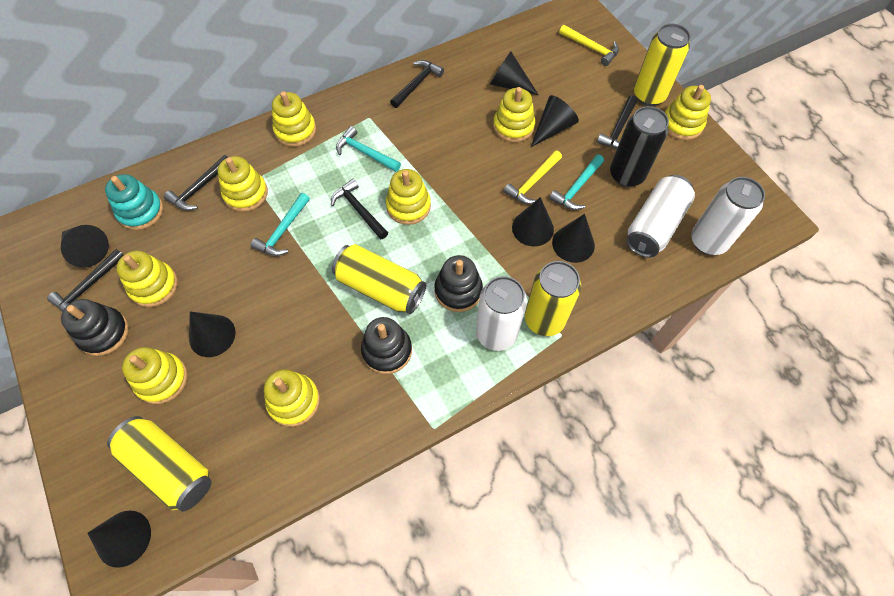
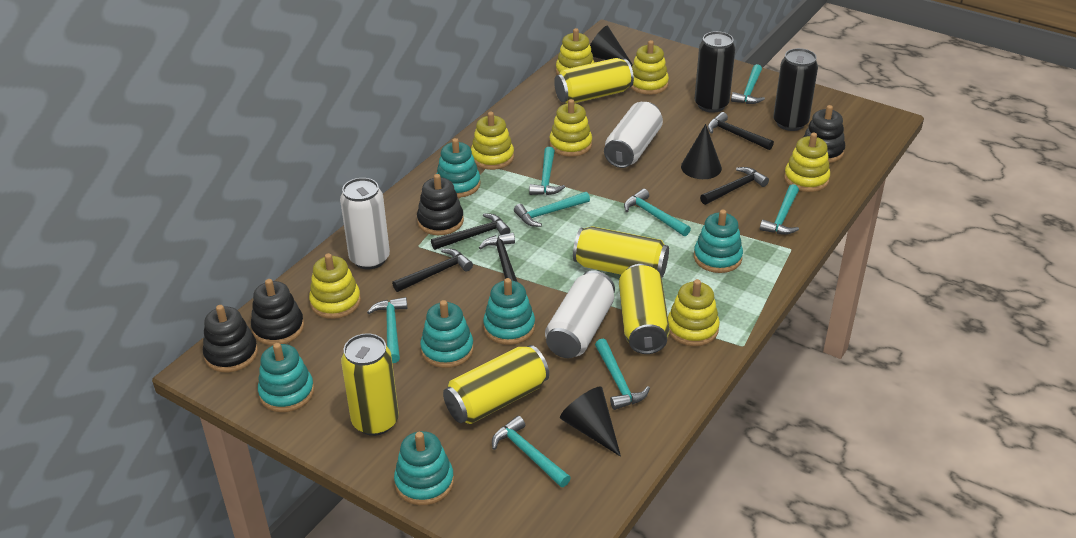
black can: [610,106,669,187] = 1 -> [695,31,735,113] [773,48,818,131] = 2
black cone: [61,225,109,267] [87,511,151,568] [189,311,236,357] [490,51,539,95] [512,197,554,246] [531,95,579,147] [552,214,595,263] = 7 -> [560,386,621,457] [590,26,633,66] [681,124,722,179] = 3
black stacking toy: [61,299,129,356] [361,317,412,374] [434,255,483,312] = 3 -> [203,305,258,372] [251,279,304,345] [417,174,464,235] [803,105,845,163] = 4
turquoise hammer: [251,193,310,256] [336,126,401,172] [549,155,604,210] = 3 -> [367,297,407,363] [492,416,571,487] [514,192,590,227] [529,147,565,195] [595,339,650,410] [624,189,691,236] [731,64,765,104] [760,184,799,235] = 8
turquoise stacking toy: [105,174,163,230] = 1 -> [258,343,314,412] [394,431,454,505] [420,300,474,368] [436,138,480,198] [483,278,535,345] [694,209,743,273] = 6
yellow can: [107,416,212,512] [332,244,426,314] [525,261,581,336] [634,24,691,106] = 4 -> [341,333,399,436] [443,345,549,424] [554,58,634,103] [573,226,669,278] [619,264,670,354] = 5
yellow hammer: [503,150,562,204] [559,25,619,66] = 2 -> none = 0
yellow stacking toy: [116,250,178,307] [122,347,188,404] [217,156,268,212] [264,369,320,427] [272,91,316,147] [386,169,431,225] [493,87,535,142] [665,85,711,140] = 8 -> [309,253,361,319] [471,112,514,170] [550,99,592,157] [556,28,595,75] [630,40,669,95] [668,279,720,346] [784,132,830,192] = 7

